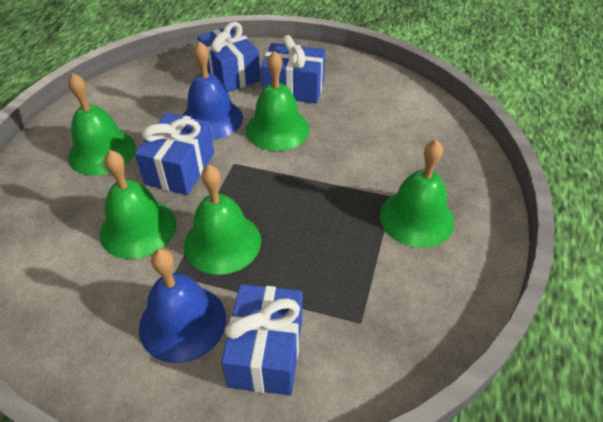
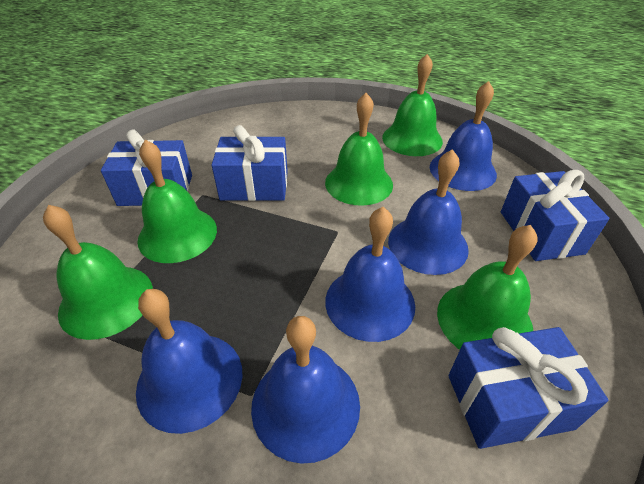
blue bell: [139,249,226,363] [182,41,243,140] = 2 -> [136,289,242,434] [251,316,360,464] [325,207,415,342] [388,149,469,275] [430,81,497,191] = 5

